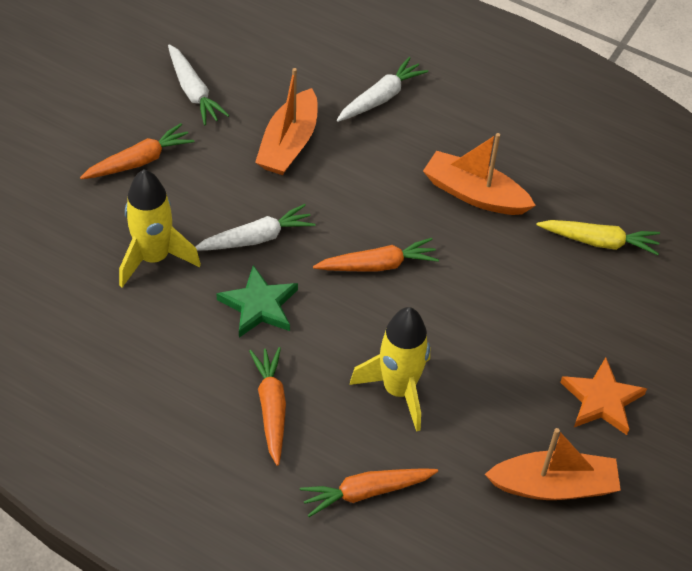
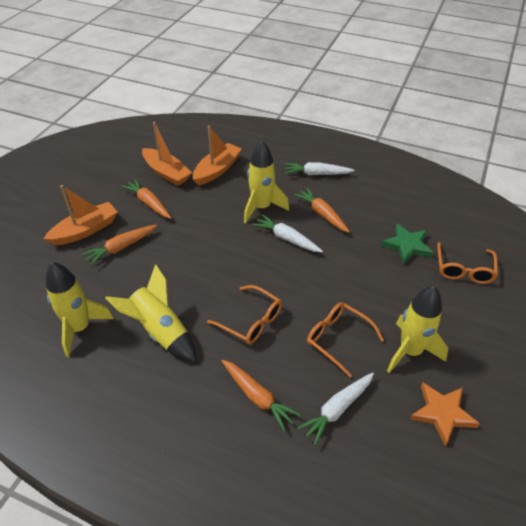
orange glasses: none = 0 -> [207,285,282,344] [307,302,384,378] [437,242,498,284] = 3
yellow carrot: [537,220,660,255] = 1 -> none = 0
yellow rocket: [119,169,201,288] [350,307,430,432] = 2 -> [46,262,114,357] [105,264,196,363] [244,140,289,224] [387,286,448,373] = 4

